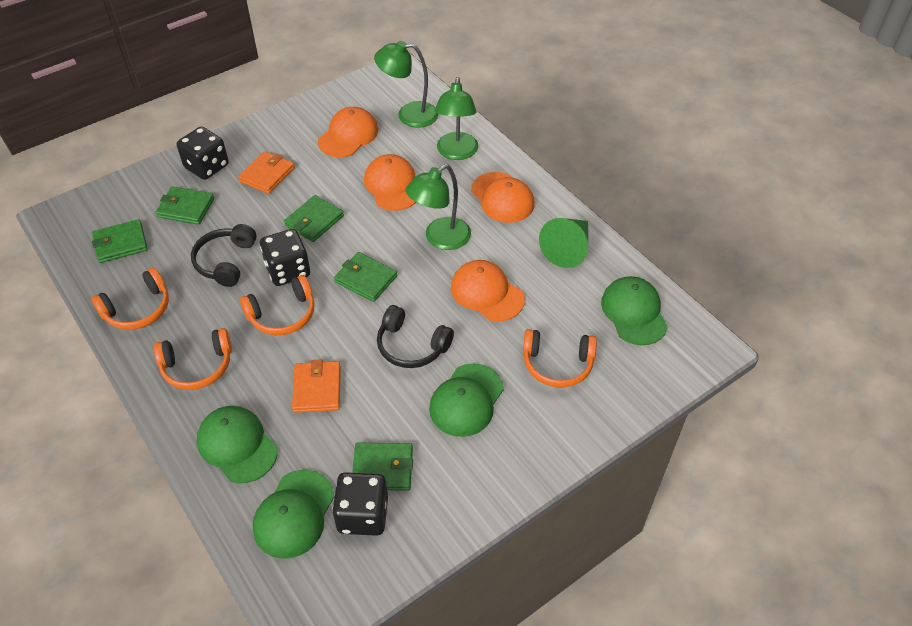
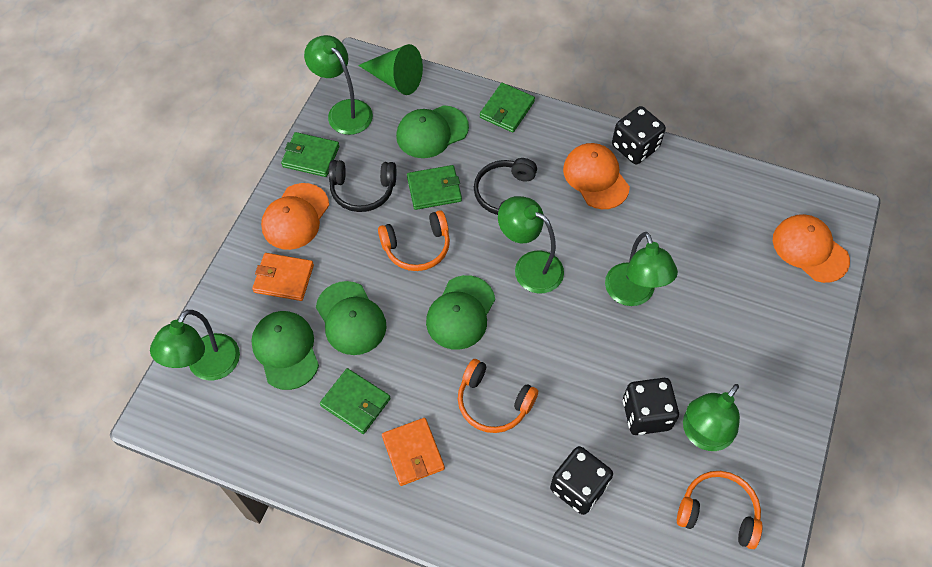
green lamp: [374,41,438,128] [406,164,471,250] [435,77,478,160] = 3 -> [150,310,240,381] [304,35,373,135] [498,196,564,294] [605,232,678,306] [683,384,740,451] = 5
green wallet: [92,219,148,263] [156,186,214,225] [284,195,344,242] [334,252,397,302] [352,443,413,491] = 5 -> [281,132,339,177] [320,368,391,434] [407,165,462,210] [480,83,535,132] = 4
orange cap: [318,107,378,157] [364,154,416,211] [451,260,525,322] [471,172,535,223] = 4 -> [261,183,329,250] [563,143,630,209] [773,214,850,283] = 3
orange headphones: [91,268,169,330] [154,328,232,390] [240,275,314,335] [523,329,597,387] = 4 -> [378,210,450,271] [458,359,538,433] [677,471,763,549] = 3

